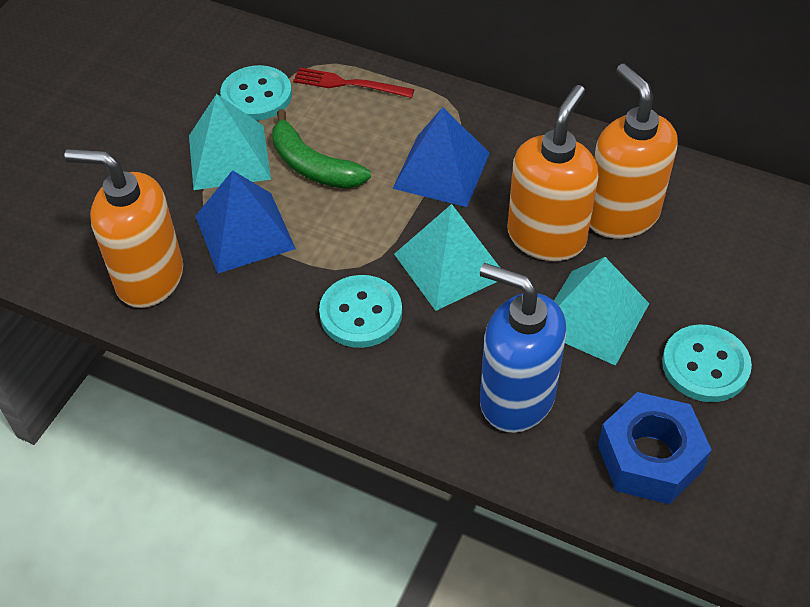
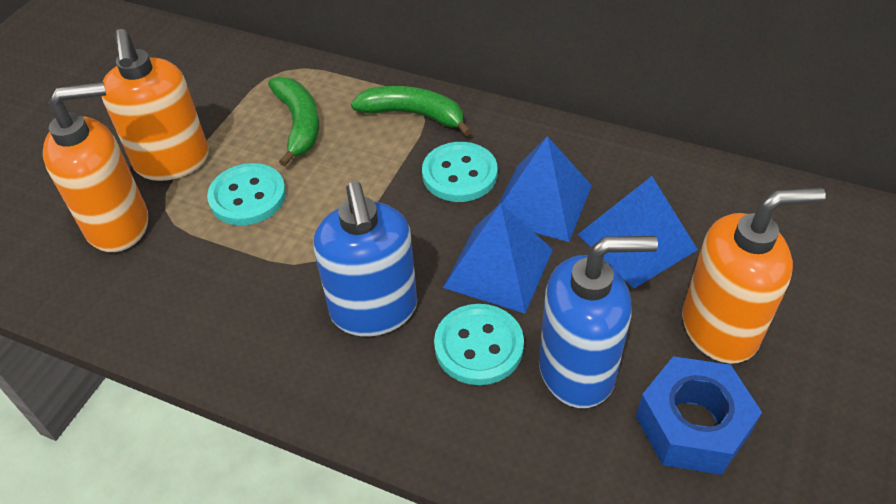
blue pyramid: [196,170,296,274] [392,107,490,207] = 2 -> [443,203,553,314] [498,136,592,242] [578,176,698,289] = 3
blue soap dispenser: [480,263,566,433] = 1 -> [314,182,417,336] [539,236,658,408] = 2
green banana: [272,109,371,189] = 1 -> [268,77,319,166] [351,86,471,136] = 2
red fork: [293,67,415,98] = 1 -> none = 0
turquoise pyramid: [189,94,271,190] [394,204,499,311] [554,257,650,366] = 3 -> none = 0

